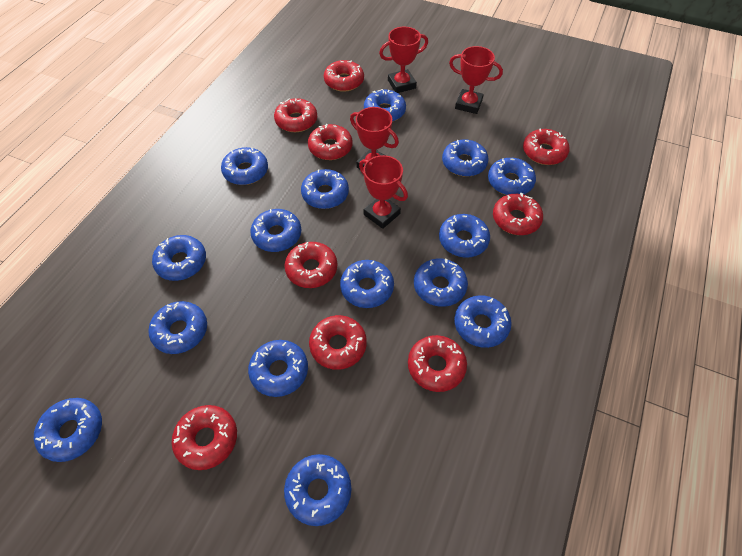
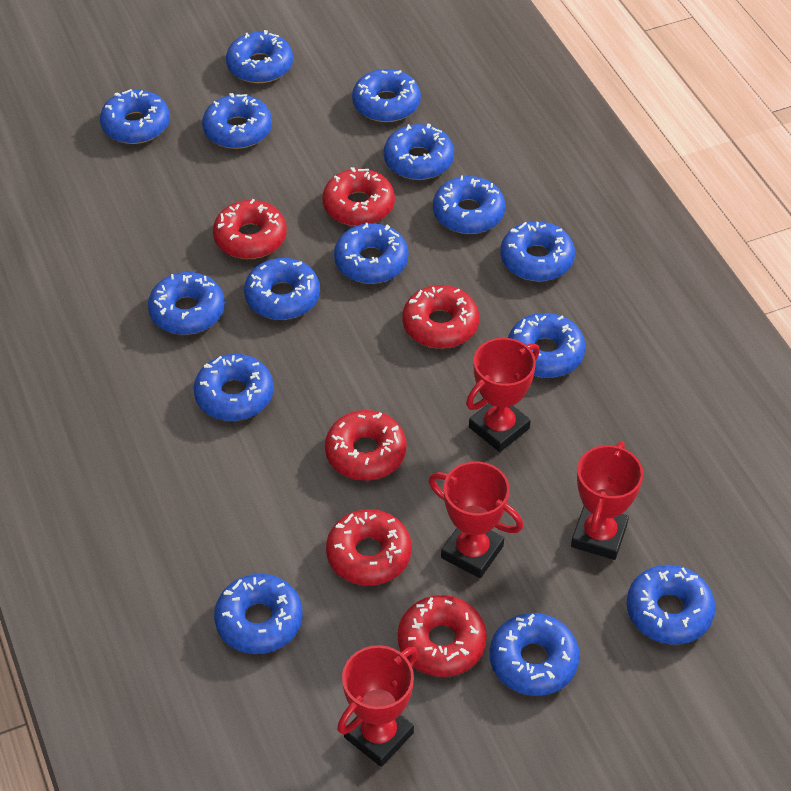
red donut: [172,405,237,470] [274,98,317,132] [284,242,337,288] [308,124,353,160] [309,315,367,370] [324,60,364,92] [408,335,467,392] [493,193,543,235] [523,129,569,165] = 9 -> [213,199,287,259] [322,167,395,226] [325,410,407,480] [326,509,412,586] [398,595,487,677] [402,285,479,349] = 6

